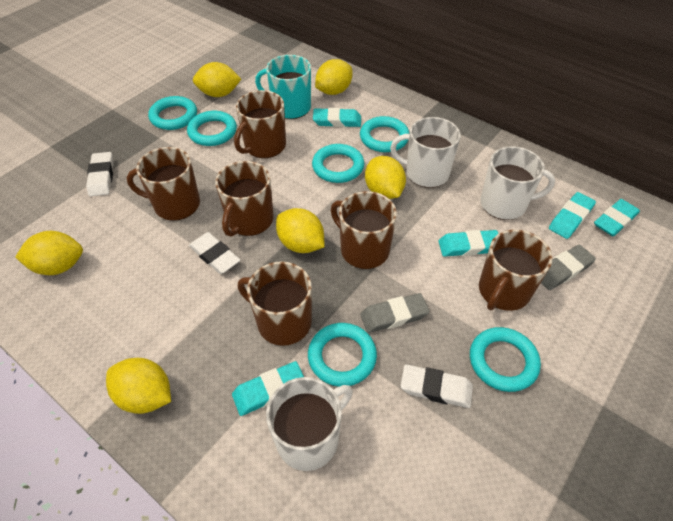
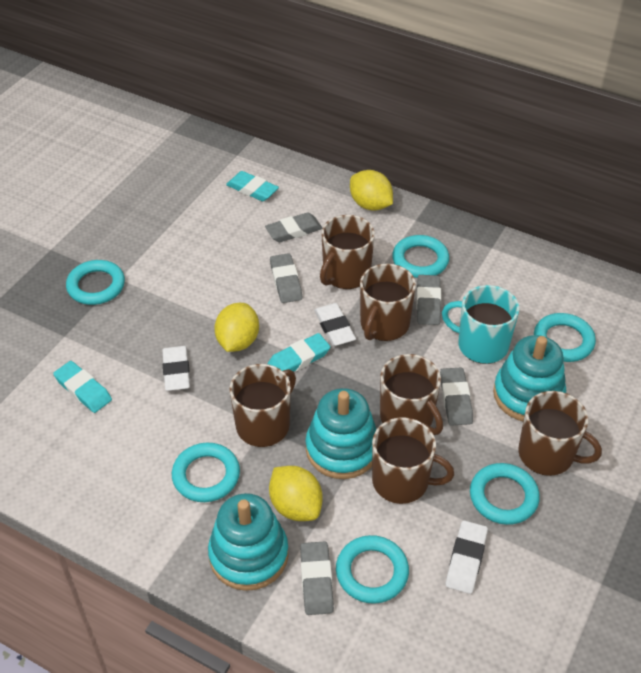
grey eraser: [360,293,429,333] [541,245,596,290] = 2 -> [265,212,322,242] [270,253,302,303] [300,541,334,615] [416,275,441,325] [440,368,473,426] = 5
turquoise eraser: [232,361,304,416] [313,108,361,127] [439,230,498,257] [549,192,596,239] [594,199,640,236] = 5 -> [53,361,112,413] [226,171,279,201] [268,333,330,372] = 3
turquoise stacking toy: none = 0 -> [208,493,289,591] [305,388,377,479] [493,335,566,421] = 3
white mug: [266,377,353,471] [390,117,461,188] [480,146,555,220] = 3 -> none = 0
yellow lemon: [15,231,83,275] [106,358,171,414] [193,62,241,97] [276,208,325,253] [315,59,353,95] [365,156,406,199] = 6 -> [214,303,259,352] [269,466,323,521] [350,170,393,211] = 3

